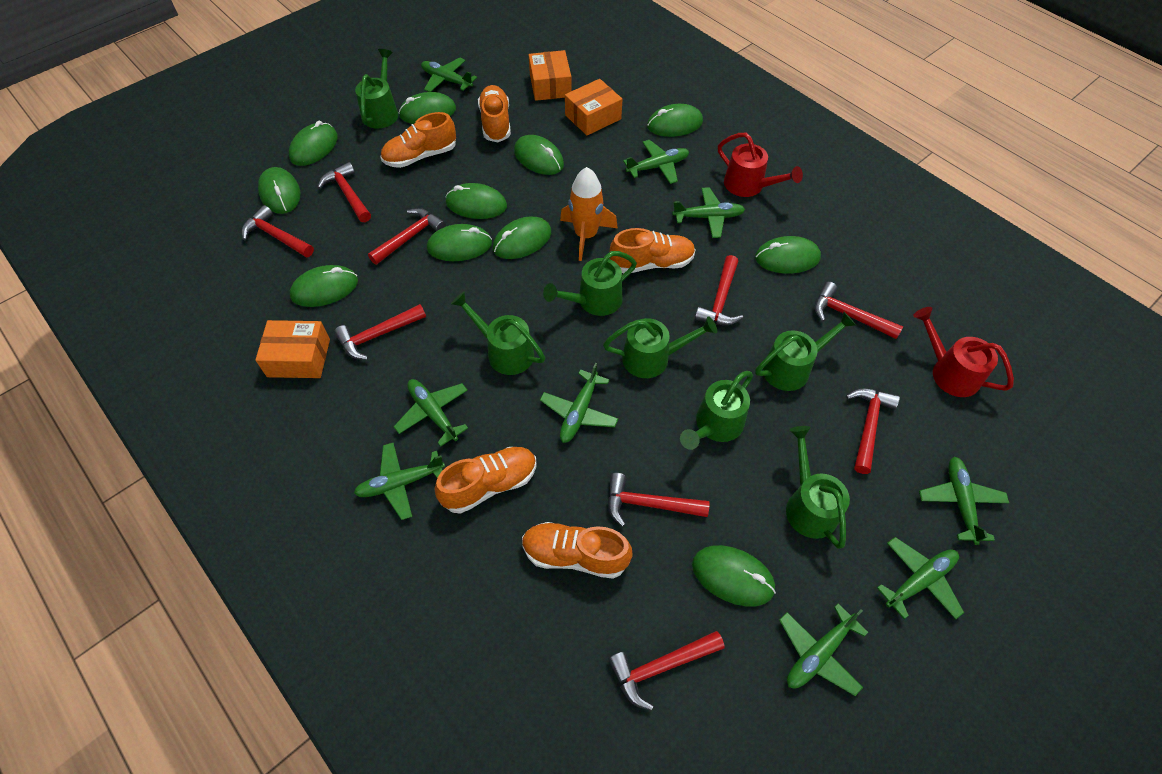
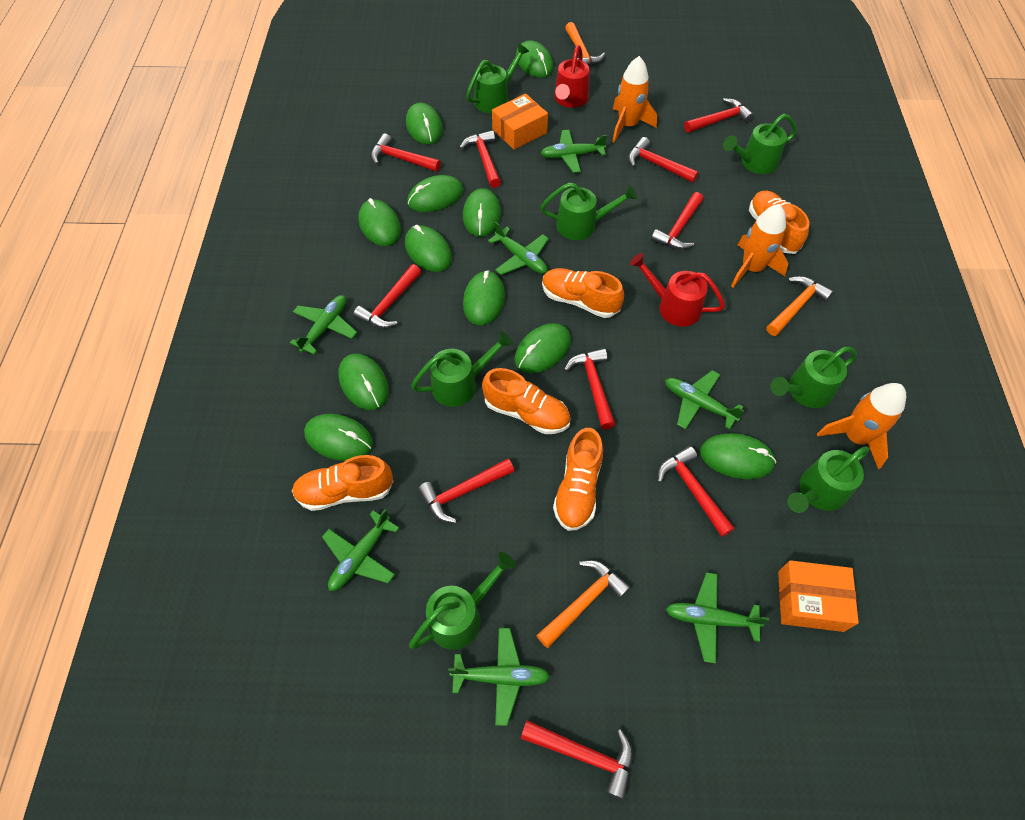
green plane: [354,443,445,520] [394,379,468,447] [421,58,477,92] [540,363,618,443] [623,140,689,184] [672,187,745,238] [779,604,868,696] [877,537,964,620] [919,457,1009,545] = 9 -> [290,295,357,354] [322,509,399,591] [448,628,550,726] [488,222,549,275] [541,130,607,173] [665,370,745,430] [666,572,769,664] = 7
orange box: [255,320,330,378] [529,50,572,101] [565,79,622,135] = 3 -> [492,94,548,150] [778,560,859,632] = 2
orange hammer: none = 0 -> [536,560,631,648] [565,22,605,66] [767,276,833,336] = 3
orange rocket: [560,167,618,261] = 1 -> [612,56,657,143] [731,204,788,288] [817,383,906,469] = 3
red hammer: [241,205,314,257] [317,162,371,222] [334,304,426,360] [368,208,446,265] [608,473,710,527] [608,631,725,711] [695,255,743,325] [814,282,903,339] [846,389,900,474] = 9 -> [353,264,421,328] [371,133,441,172] [418,459,514,523] [459,130,501,188] [521,720,633,800] [564,348,615,429] [628,137,699,183] [651,192,703,250] [658,446,734,537] [684,98,754,133] = 10

